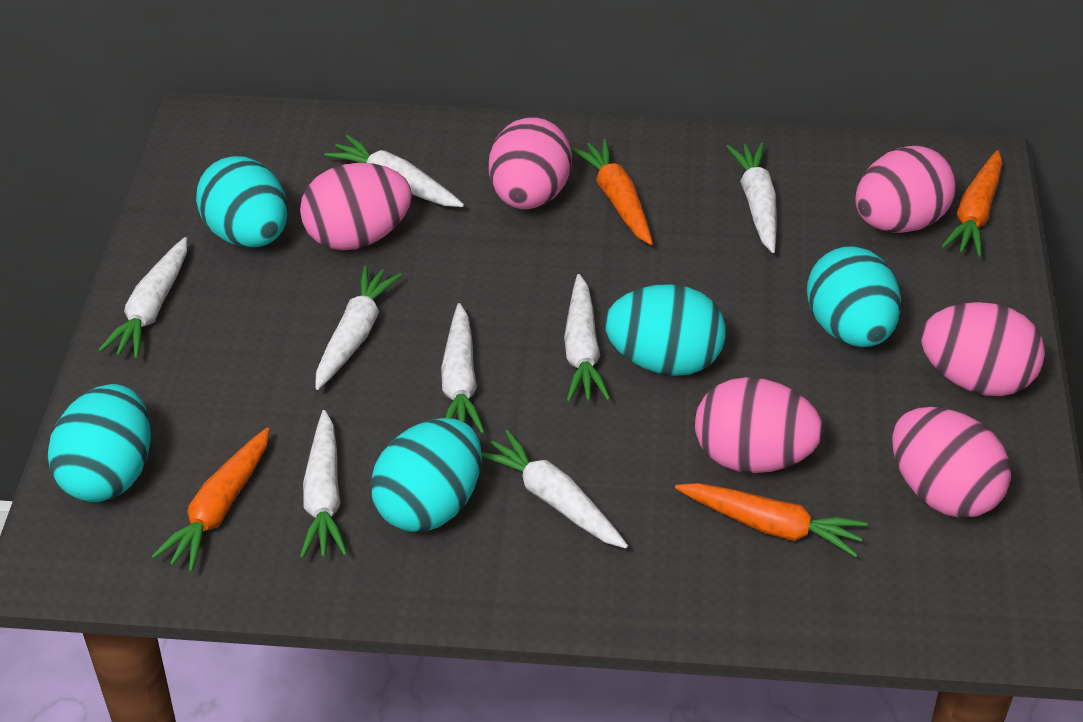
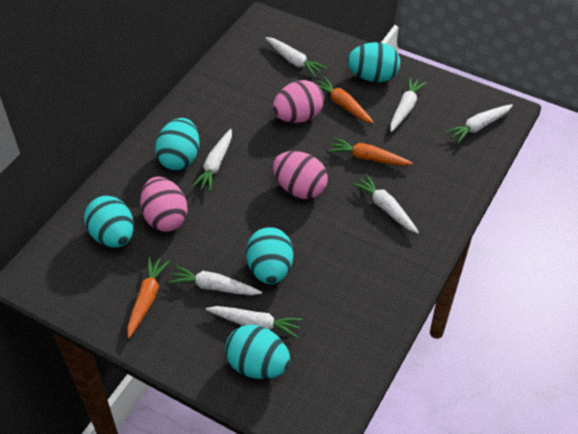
orange carrot: [151,427,270,572] [571,139,653,245] [675,483,868,557] [942,150,1002,257] = 4 -> [127,257,170,338] [317,77,374,123] [328,137,413,166] = 3
pink egg: [300,163,412,250] [489,117,572,209] [695,377,823,473] [855,146,956,233] [892,407,1011,518] [921,302,1045,396] = 6 -> [140,177,188,232] [273,80,324,123] [273,151,328,199] = 3
white carrot: [98,237,187,359] [300,410,347,558] [315,265,402,390] [324,135,464,207] [441,303,485,434] [481,430,628,549] [564,274,610,402] [726,142,776,253] = 8 -> [168,265,262,296] [192,129,232,192] [206,306,303,338] [265,37,327,77] [352,174,419,234] [390,77,427,132] [445,104,513,144] = 7

